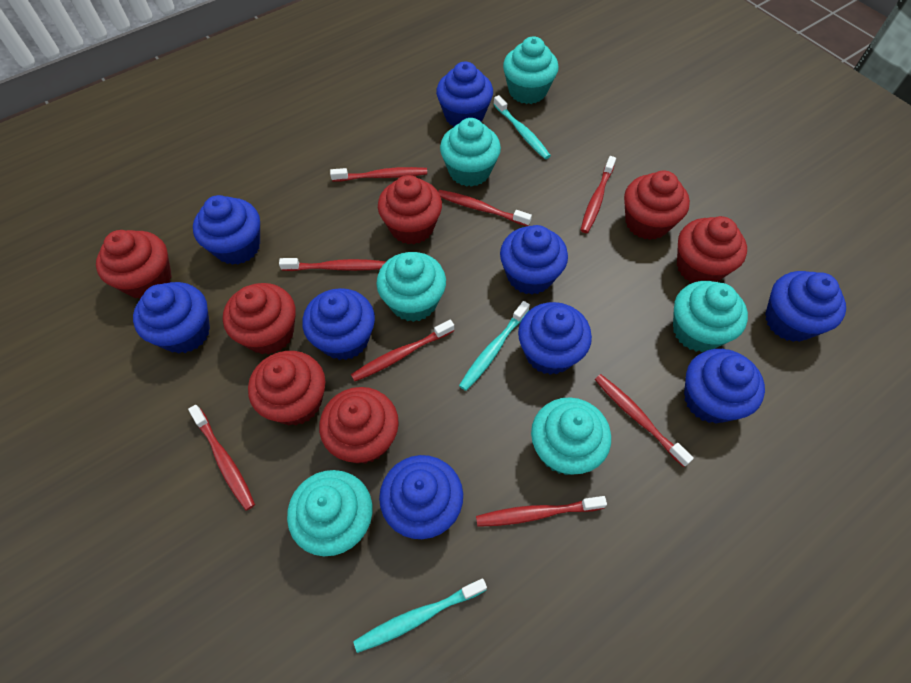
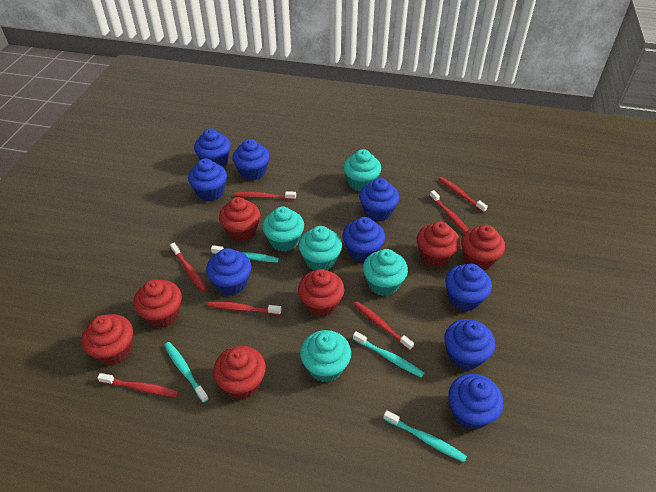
red toothbrush: [188,405,255,511] [279,258,386,271] [330,167,427,182] [351,320,454,381] [438,190,532,226] [476,496,607,527] [581,156,616,233] [595,374,694,467] = 8 -> [97,373,179,397] [170,243,207,292] [208,301,282,315] [234,191,296,200] [353,301,414,351] [430,190,469,233] [438,177,488,213] = 7
turquoise cupcake: [287,470,372,556] [376,252,446,322] [440,118,501,187] [503,36,559,104] [531,397,611,475] [673,281,748,352] = 6 -> [262,206,304,252] [299,226,342,270] [300,330,351,382] [343,149,381,191] [363,249,408,296] = 5
turquoise toothbrush: [353,578,487,653] [459,301,530,391] [493,95,551,159] = 3 -> [164,342,209,403] [211,245,279,263] [353,331,424,378] [384,410,467,462] = 4

